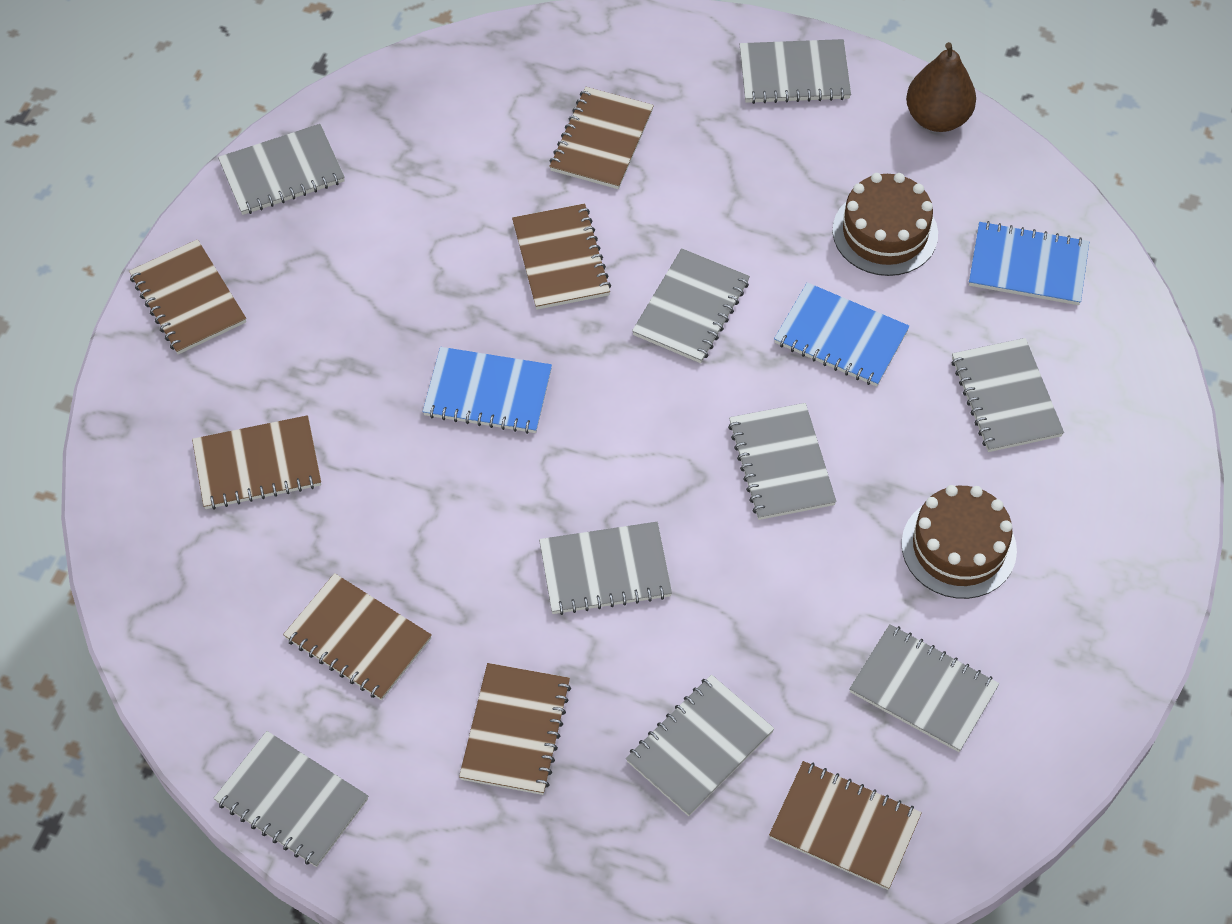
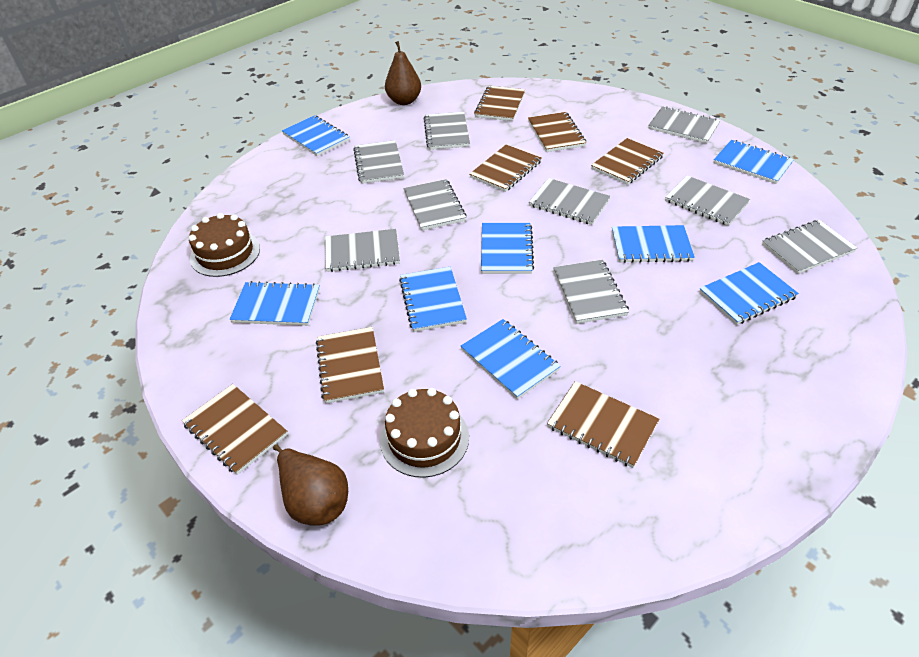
blue notebook: [423,347,552,434] [774,282,910,387] [969,221,1089,305] = 3 -> [229,281,320,326] [282,115,350,156] [399,267,467,332] [461,319,561,399] [481,223,534,274] [612,225,695,263] [699,262,799,325] [714,140,794,184] = 8
brown pear: [906,42,976,132] = 1 -> [273,444,348,526] [385,41,421,105] = 2

